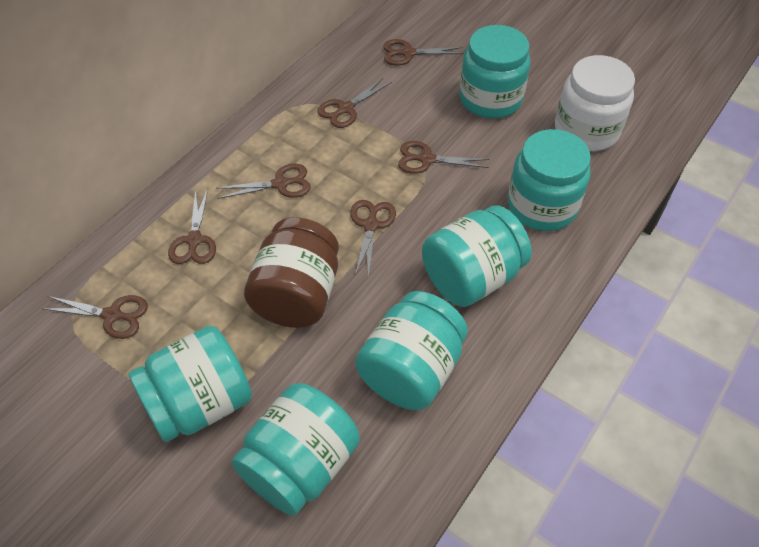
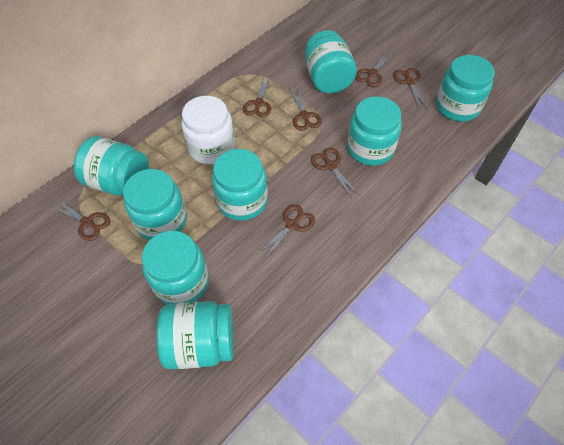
brown jar: [244,217,339,328] = 1 -> none = 0
turquoise jar: [129,326,252,442] [232,383,360,516] [356,291,468,410] [422,205,532,307] [459,25,530,118] [508,129,591,231] = 6 -> [74,136,149,196] [123,169,187,240] [142,231,209,304] [156,301,234,370] [212,149,268,221] [305,30,357,93] [347,96,402,166] [436,55,495,122] = 8

